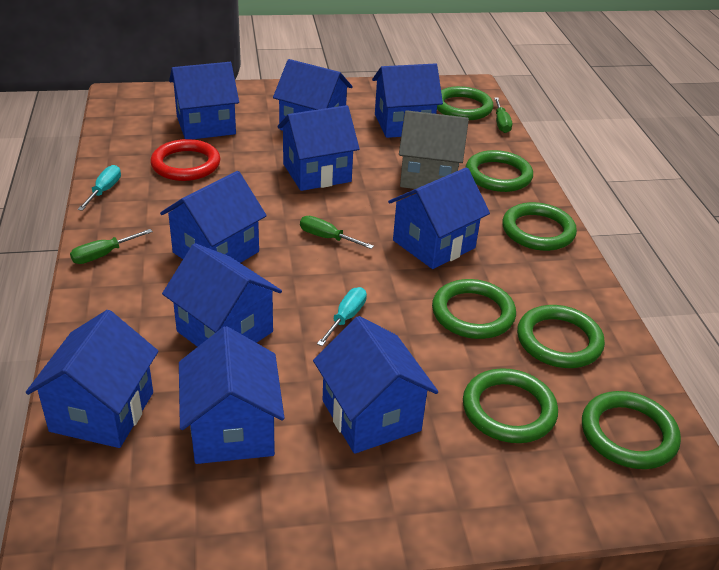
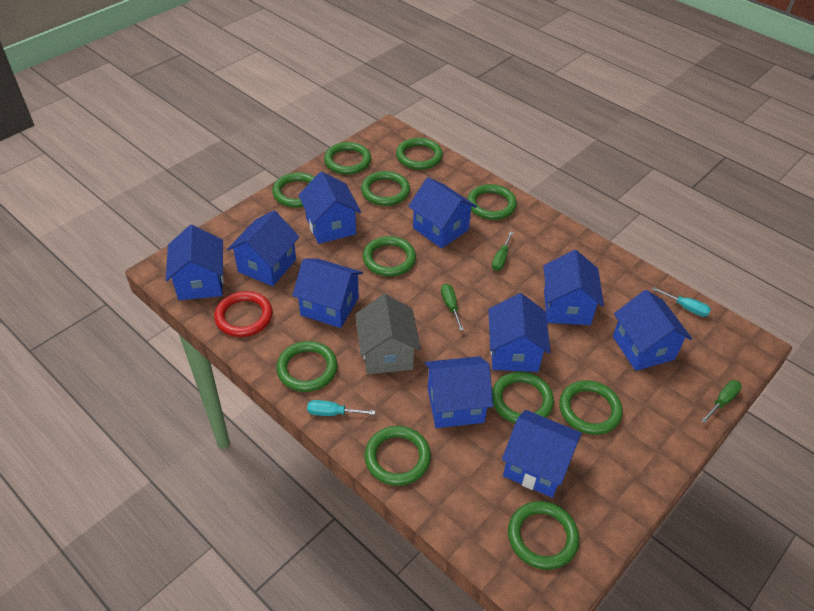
green ring: [432,279,516,339] [437,86,493,120] [463,368,558,443] [465,150,533,192] [502,202,577,251] [517,305,605,368] [582,391,681,469] = 7 -> [272,172,315,208] [276,341,338,392] [324,142,371,175] [361,171,410,206] [363,236,416,276] [364,426,431,486] [396,138,443,170] [467,184,517,220] [492,371,554,423] [508,501,579,570] [559,380,623,435] = 11

